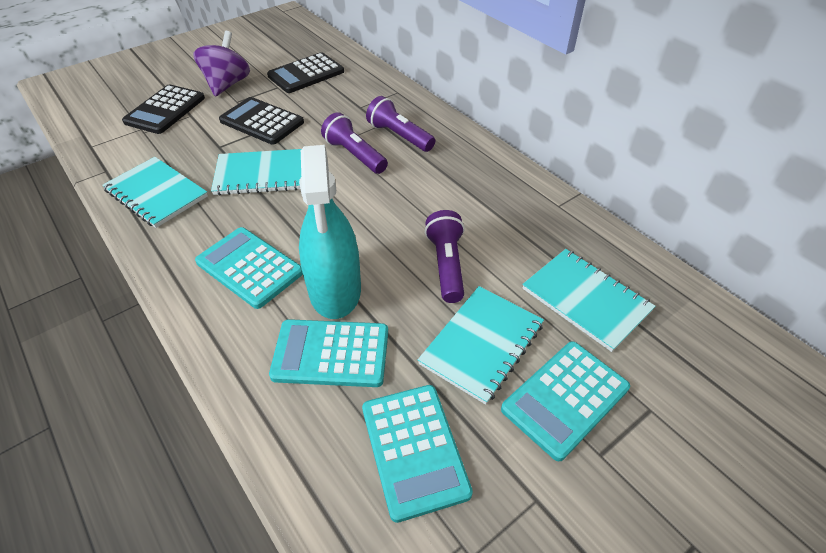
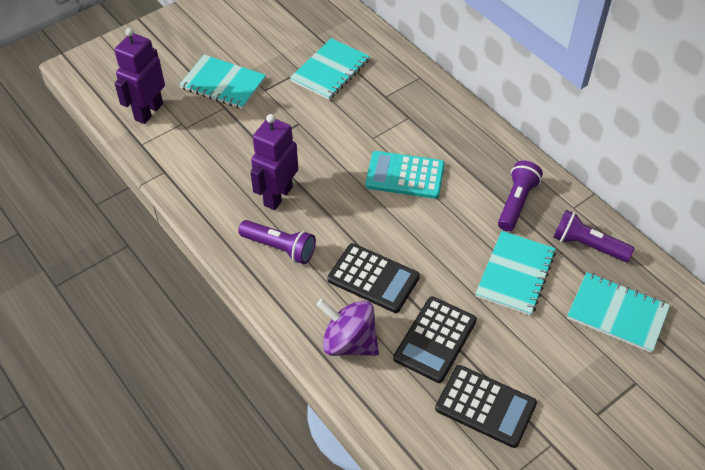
purple robot: none = 0 -> [114,28,165,124] [250,114,298,210] = 2
turquoise calculator: [195,227,303,309] [269,319,388,387] [362,385,473,523] [501,341,630,461] = 4 -> [365,151,445,199] = 1
turquoise spray bottle: [299,145,361,319] = 1 -> none = 0

